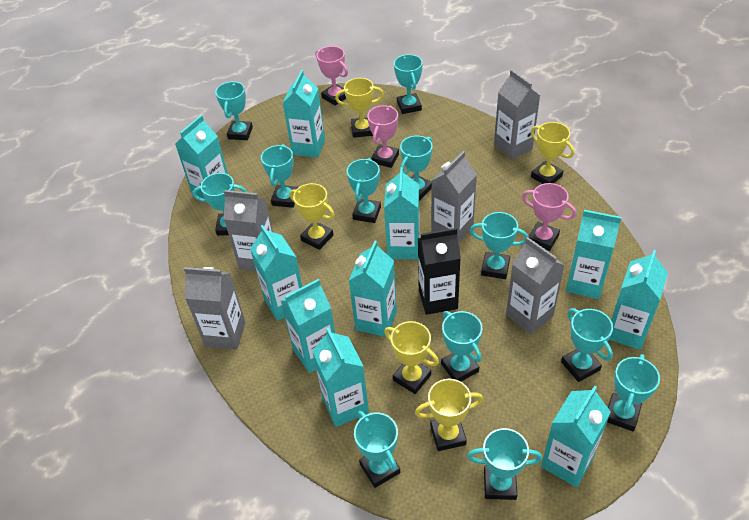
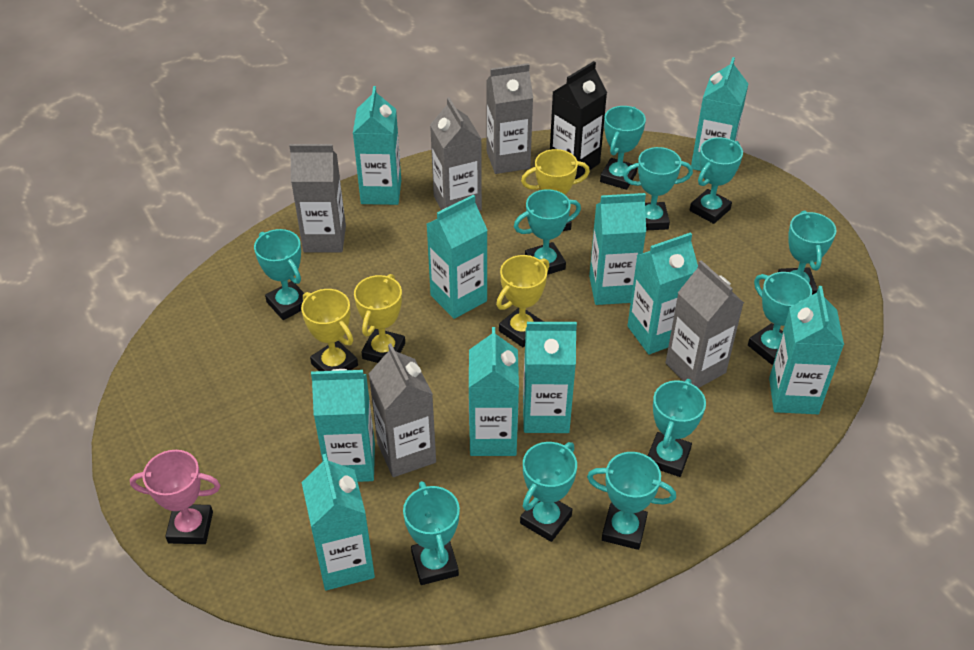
pink trophy: [316,46,348,106] [367,105,399,168] [522,183,577,251] = 3 -> [130,450,220,544] = 1
turquoise trophy: [193,173,247,236] [215,81,253,140] [261,144,298,208] [347,158,381,223] [354,411,400,488] [394,54,423,114] [400,136,433,201] [441,311,482,382] [467,428,542,500] [470,212,529,279] [561,308,613,382] [607,354,660,431] = 12 -> [254,229,304,320] [403,481,460,585] [514,189,581,275] [520,442,577,542] [587,452,676,550] [600,106,646,190] [623,147,693,230] [648,379,706,477] [690,137,743,224] [748,272,812,365] [778,211,837,295] = 11
yellow trophy: [290,183,335,250] [335,78,384,138] [384,321,439,394] [415,379,483,451] [531,122,574,184] = 5 -> [301,289,358,371] [354,274,405,363] [496,255,549,347] [521,149,590,231] = 4

